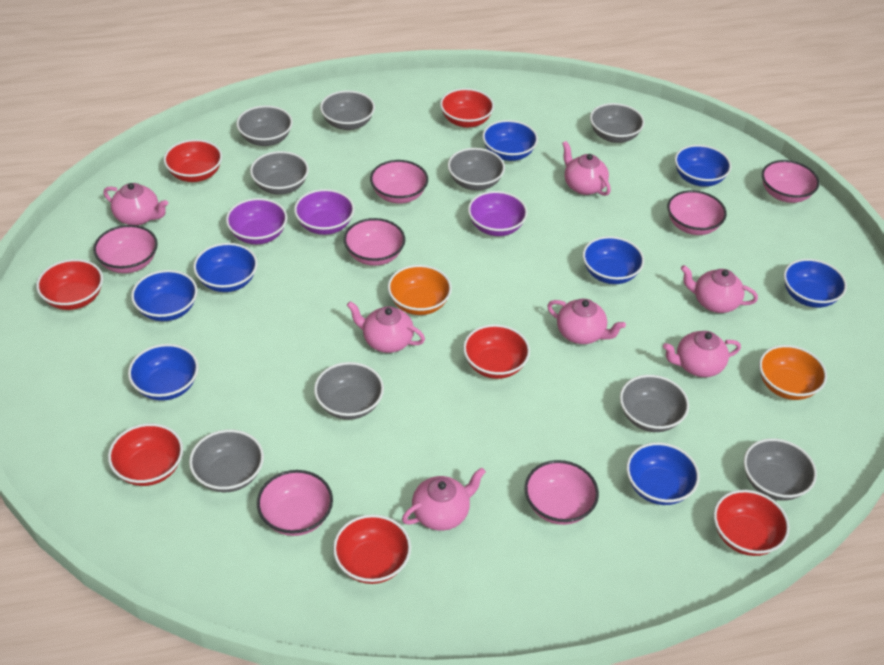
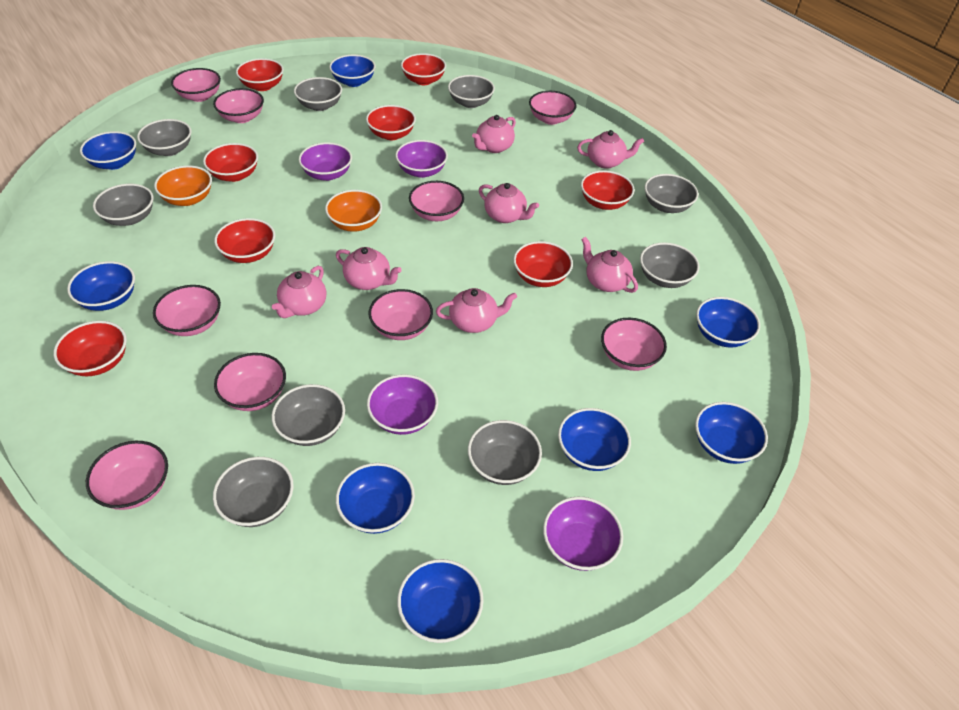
pink bowl: [93,225,158,273] [257,470,333,536] [344,218,405,266] [370,160,428,203] [525,460,599,525] [667,190,727,235] [762,160,820,203] = 7 -> [86,441,168,510] [153,285,221,336] [171,68,221,102] [213,88,264,123] [214,353,286,411] [369,289,433,340] [409,181,464,221] [529,91,577,125] [601,318,667,371] = 9
purple bowl: [226,198,288,244] [294,189,355,235] [468,191,528,236] = 3 -> [299,142,352,181] [367,374,438,435] [395,140,448,178] [543,497,623,571] = 4
red bowl: [36,259,103,310] [108,423,183,486] [164,139,222,182] [333,514,411,584] [440,88,494,128] [463,324,530,379] [714,490,790,556] = 7 -> [53,321,127,376] [203,143,258,182] [214,218,275,263] [236,58,284,91] [366,105,416,140] [401,53,446,85] [513,241,573,287] [581,170,635,210] = 8

